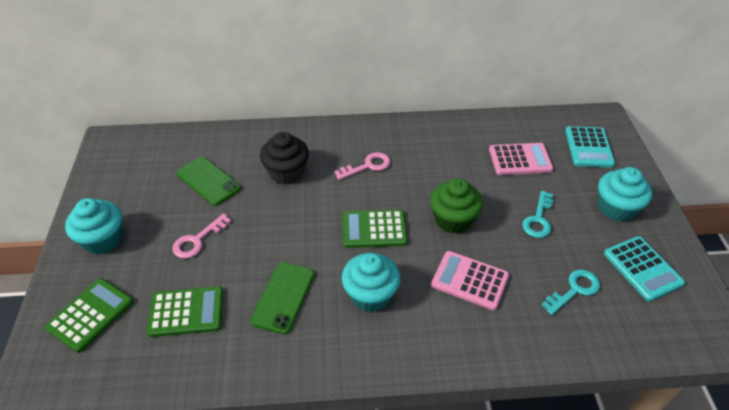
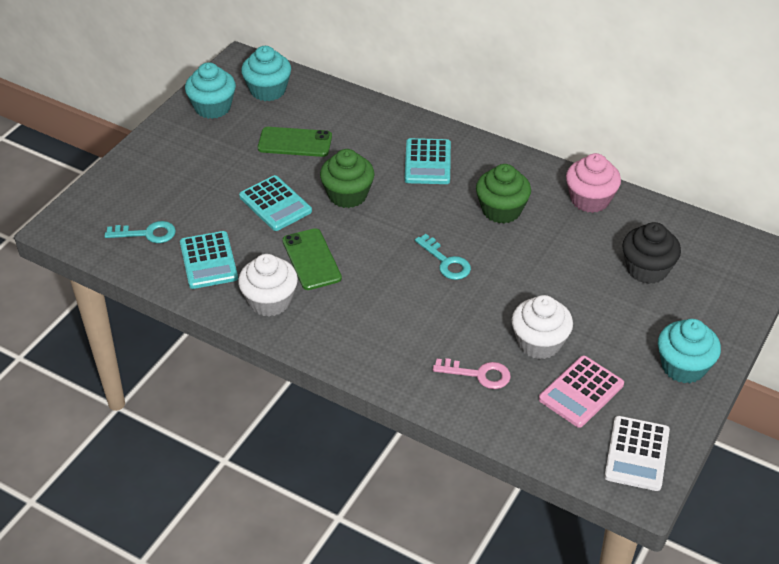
green calculator: [45,279,133,353] [147,286,223,337] [342,210,407,248] = 3 -> none = 0
green cupcake: [430,178,483,234] = 1 -> [320,149,375,208] [476,164,531,224] = 2
pink calculator: [431,251,509,310] [489,143,553,175] = 2 -> [539,355,624,428] = 1
pink cupcake: none = 0 -> [566,153,621,213] = 1
pink key: [172,213,232,259] [334,152,391,180] = 2 -> [433,358,511,389] = 1
turquoise calculator: [565,126,615,167] [604,236,685,301] = 2 -> [180,231,238,289] [239,175,312,231] [405,138,451,184] = 3
white calculator: none = 0 -> [604,416,670,491] = 1
white cupcake: none = 0 -> [238,254,298,316] [512,295,573,359] = 2

